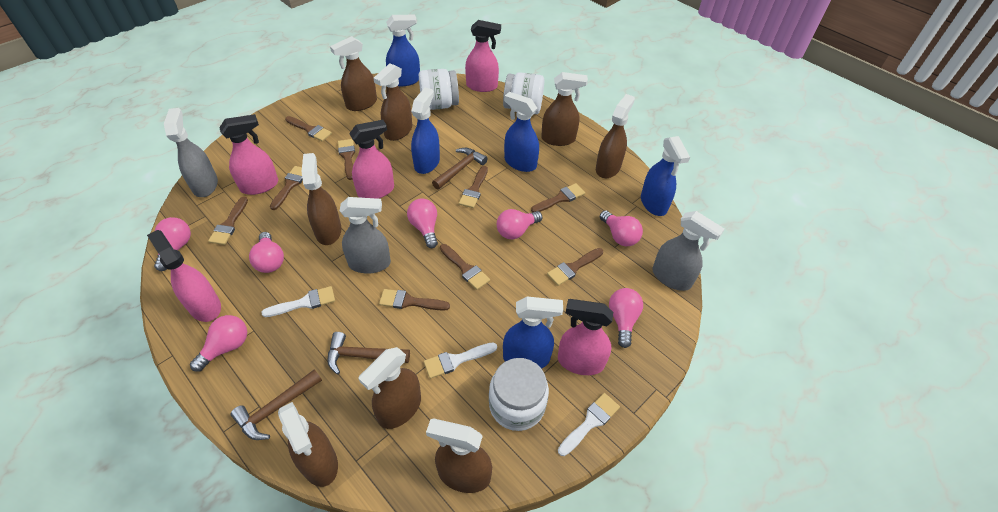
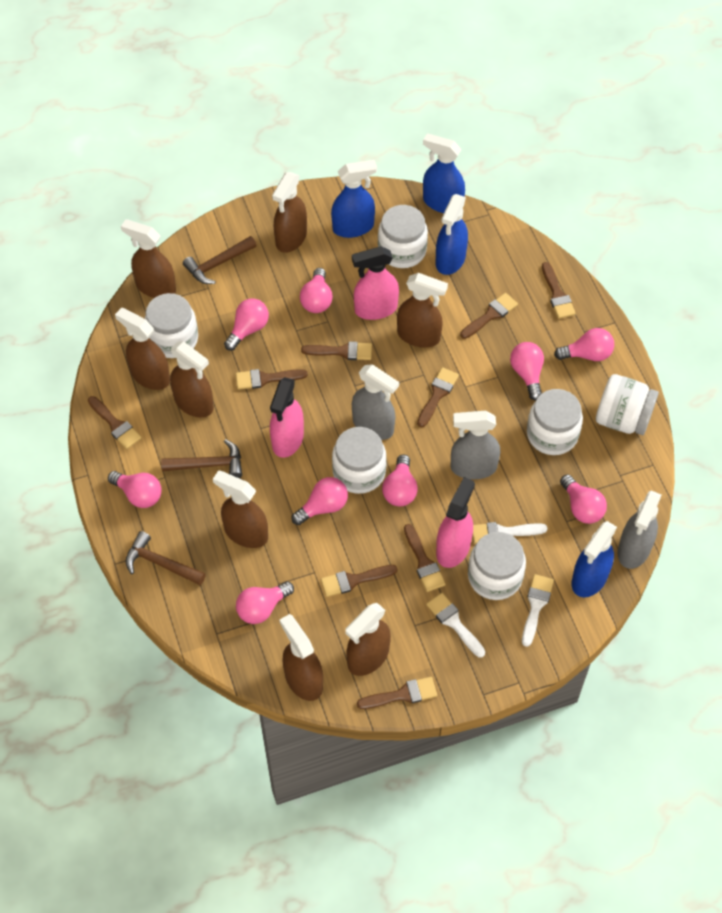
blue spray bottle: [386,15,420,86] [411,88,440,174] [503,297,563,369] [504,92,539,172] [641,136,690,216] = 5 -> [331,160,377,238] [423,133,465,213] [436,194,468,275] [572,521,617,597] = 4
pink light bulb: [154,217,191,271] [190,315,247,372] [249,232,284,273] [407,198,438,248] [497,209,542,239] [600,210,643,246] [609,288,643,348] = 7 -> [108,471,162,508] [224,299,269,350] [236,581,294,624] [292,477,348,525] [300,268,333,313] [382,454,418,506] [510,342,544,400] [554,328,614,361] [560,475,607,524] = 9
pink spray bottle: [147,230,221,322] [219,114,278,195] [349,120,394,199] [465,20,501,92] [558,299,613,375] = 5 -> [270,377,304,458] [352,246,399,320] [436,477,475,568] = 3
white jar: [419,69,459,110] [489,358,549,431] [503,72,544,114] = 3 -> [145,293,198,358] [332,427,387,494] [378,205,428,268] [468,532,526,600] [527,389,583,455] [596,374,659,435] = 6

